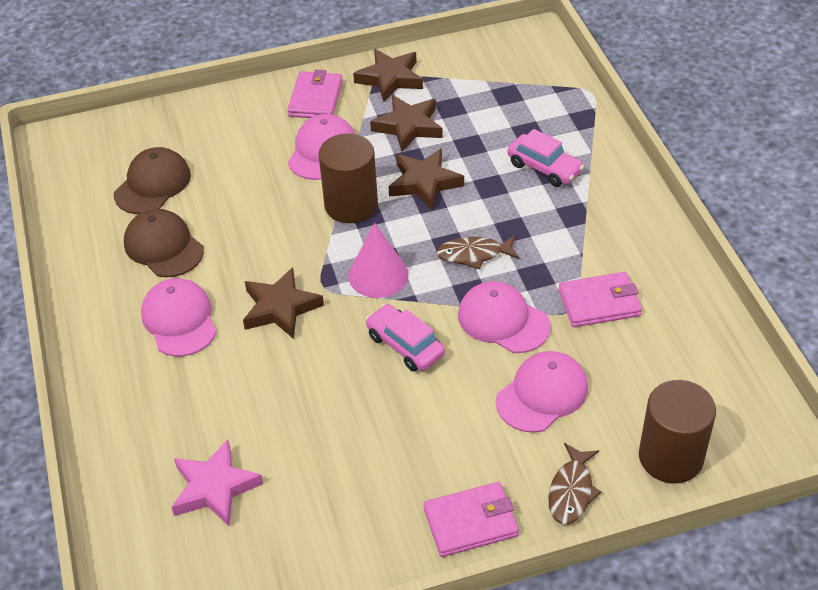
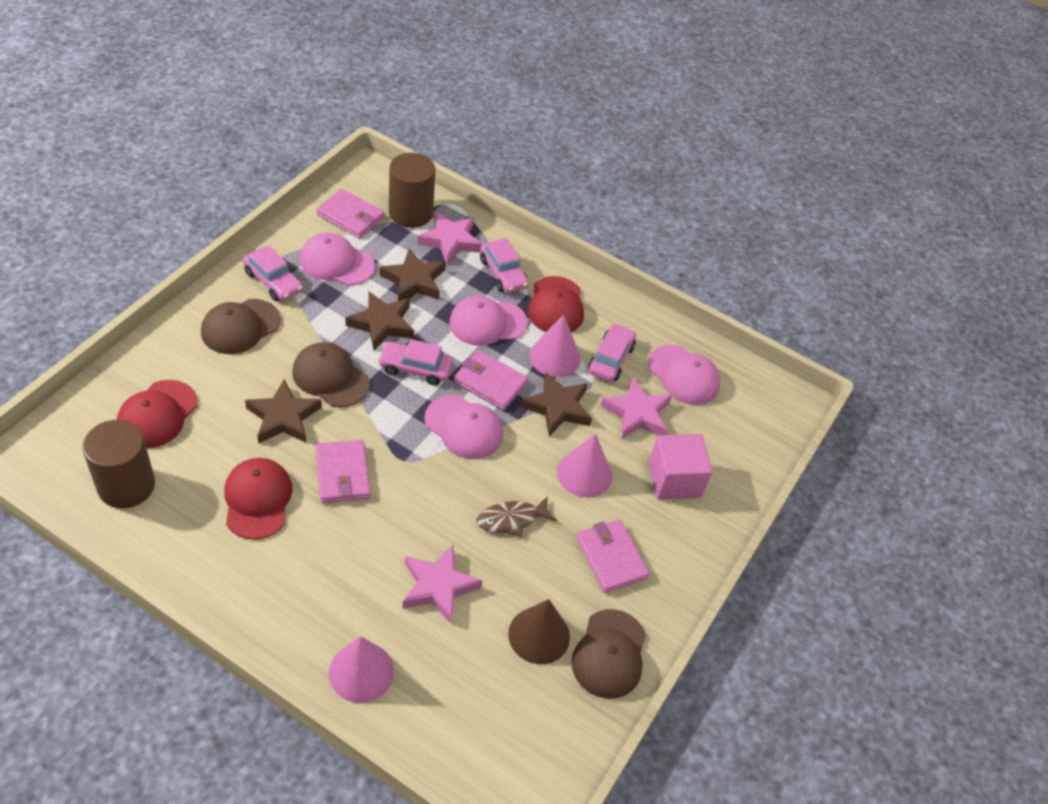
brown cap: [114,147,191,214] [124,209,204,277] = 2 -> [201,299,281,354] [292,342,370,407] [571,609,646,699] = 3
brown cone: none = 0 -> [508,599,570,664] = 1
brown fish: [436,235,519,269] [548,443,601,524] = 2 -> [477,496,557,537] = 1
pink car: [365,304,445,372] [507,129,584,187] = 2 -> [243,245,303,301] [378,339,453,385] [480,238,529,293] [588,323,636,382] = 4
pink cone: [348,223,409,298] = 1 -> [329,637,394,703] [530,314,581,377] [557,434,612,498] = 3
pink cube: none = 0 -> [649,434,712,500] = 1
pink star: [172,440,263,526] = 1 -> [403,545,482,624] [418,212,482,264] [601,378,672,439] = 3
pink wallet: [287,70,343,118] [423,482,519,557] [558,272,642,327] = 3 -> [315,440,370,503] [317,189,384,239] [454,350,528,410] [576,520,649,593] = 4
red cap: none = 0 -> [117,380,198,448] [224,458,293,540] [528,276,584,332] = 3

